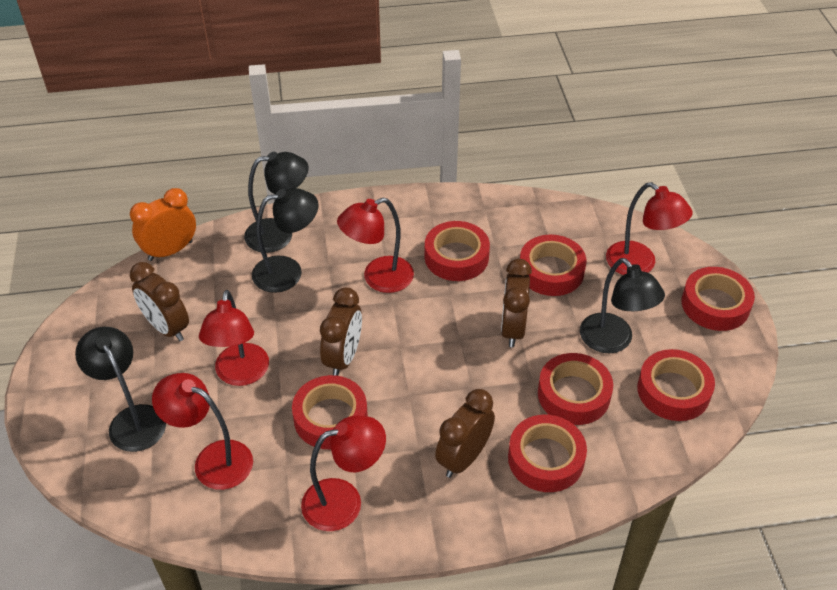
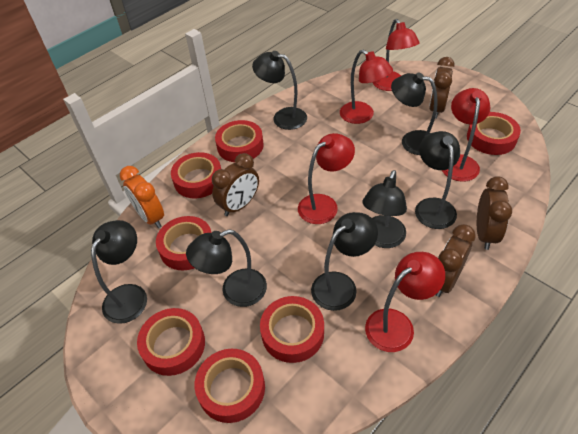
black lamp: [75,327,166,452] [244,152,309,253] [252,188,319,293] [580,258,665,353] = 4 -> [91,220,147,324] [186,229,267,307] [252,51,307,130] [311,212,378,311] [362,170,407,248] [391,73,438,155] [415,131,460,229] = 7

